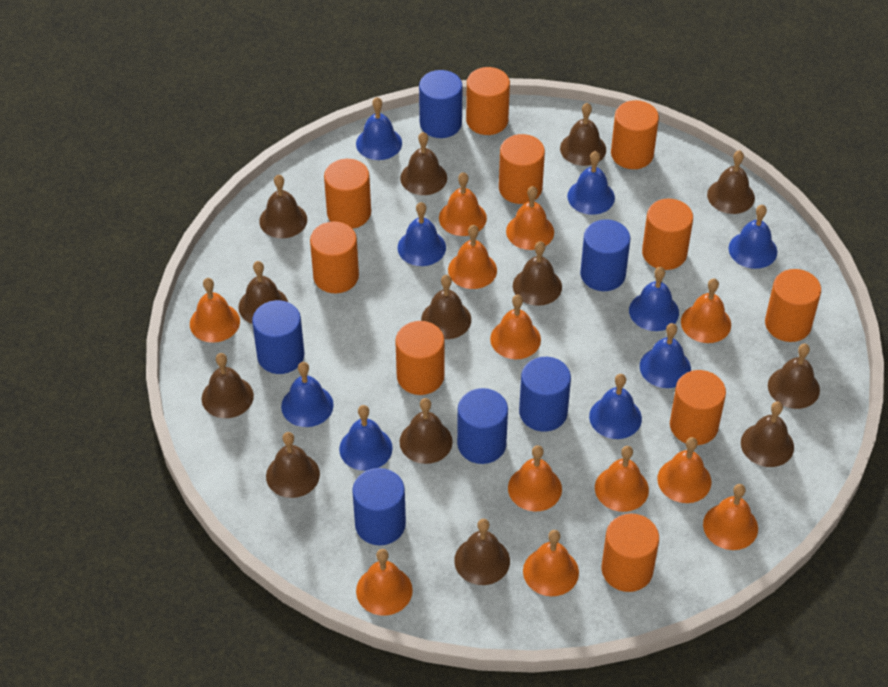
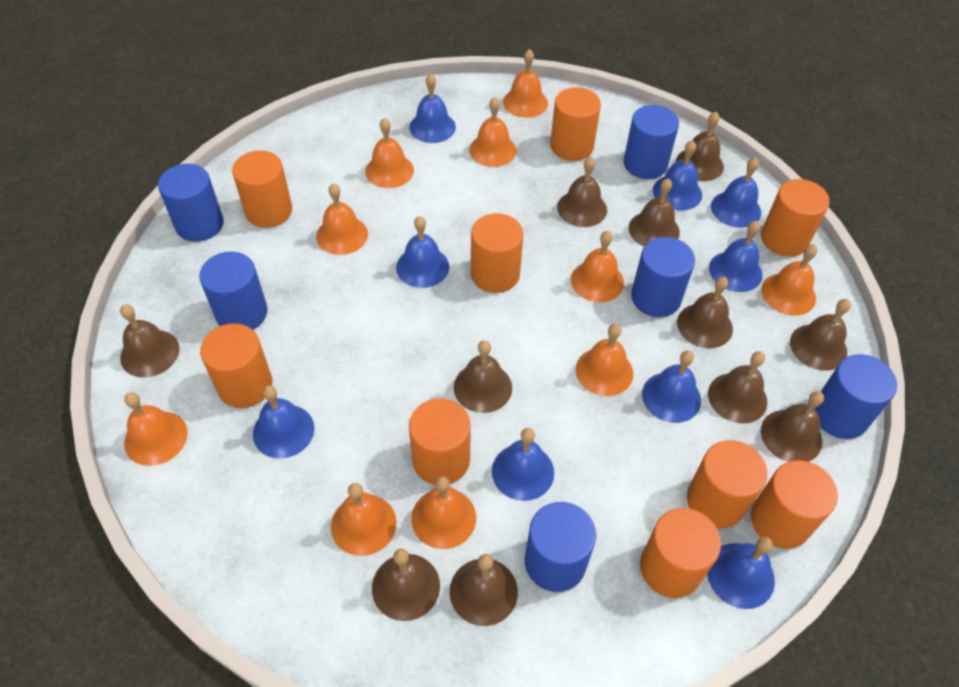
brown bell: [202,353,254,418] [238,261,288,324] [259,175,307,238] [266,432,320,498] [400,132,447,195] [400,398,453,464] [421,275,471,339] [454,519,510,585] [513,241,562,306] [560,103,606,166] [707,150,755,214] [741,401,794,467] [768,344,820,409] = 13 -> [120,304,180,378] [372,549,440,621] [450,554,518,626] [454,340,512,413] [557,156,607,227] [629,178,680,246] [676,112,724,181] [677,277,733,348] [708,351,767,424] [761,391,824,462] [790,299,851,371] = 11
orange bell: [190,278,240,343] [356,549,413,616] [439,172,487,236] [448,225,497,289] [490,295,541,359] [506,186,554,250] [508,445,562,511] [523,530,579,596] [595,446,649,512] [657,437,711,503] [681,278,731,343] [703,484,758,550] = 12 -> [124,392,188,466] [316,183,368,255] [331,483,396,556] [365,118,414,188] [411,476,476,549] [469,97,517,167] [503,49,548,118] [571,231,624,302] [576,324,633,396] [761,244,817,316] = 10
orange cylinder: [310,221,359,293] [324,159,371,229] [395,321,445,395] [466,67,510,135] [499,134,545,204] [602,513,659,592] [611,100,659,169] [642,199,693,270] [670,370,726,445] [765,269,821,342] = 10 -> [200,323,272,408] [232,150,292,228] [409,398,471,485] [471,213,524,293] [550,87,601,161] [640,508,721,598] [687,440,767,528] [751,460,838,549] [761,179,830,257] = 9

